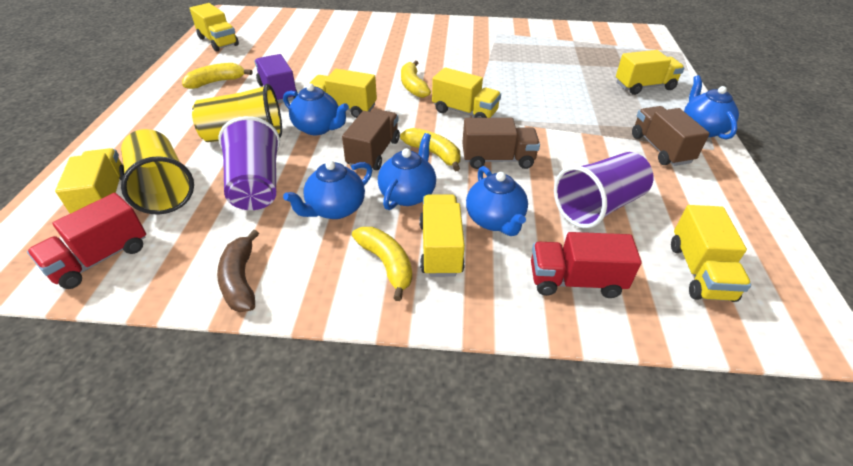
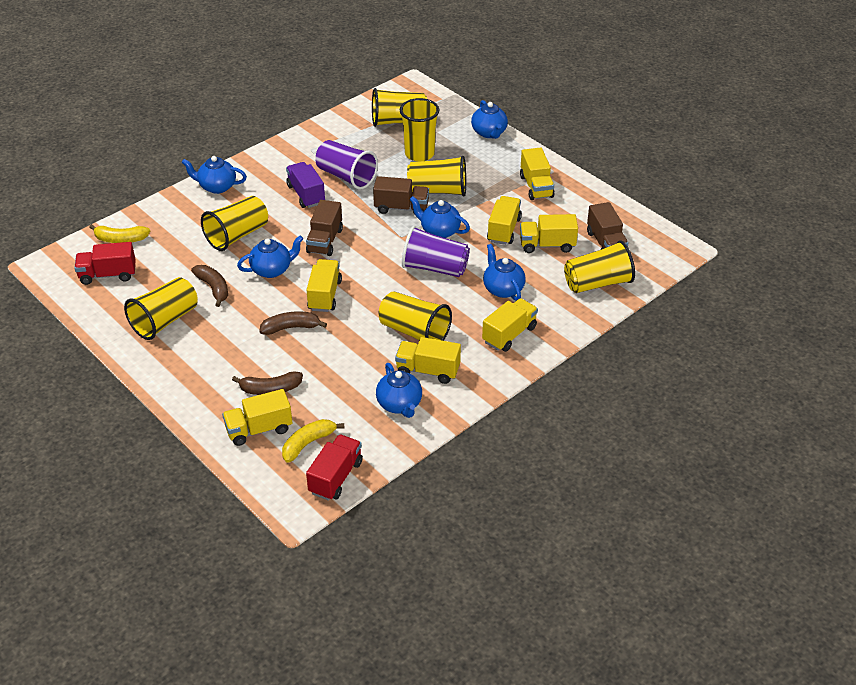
blue teapot: [283,83,349,135] [283,160,372,219] [378,133,436,210] [466,166,528,236] [684,75,739,139] = 5 -> [182,156,247,194] [237,235,303,278] [376,363,422,418] [410,196,470,238] [471,100,508,139] [483,244,526,301] = 6
brown banana: [217,230,259,312] = 1 -> [191,265,228,307] [232,371,303,395] [259,311,327,335] = 3
yellow banana: [182,63,252,89] [352,227,412,301] [400,128,461,172] [401,61,431,98] = 4 -> [89,224,150,243] [282,419,345,463] = 2
yellow cup: [121,129,194,215] [192,84,282,142] = 2 -> [124,277,198,340] [201,196,268,251] [372,88,427,127] [378,291,452,341] [400,98,439,162] [407,156,466,196] [564,241,635,293] = 7

